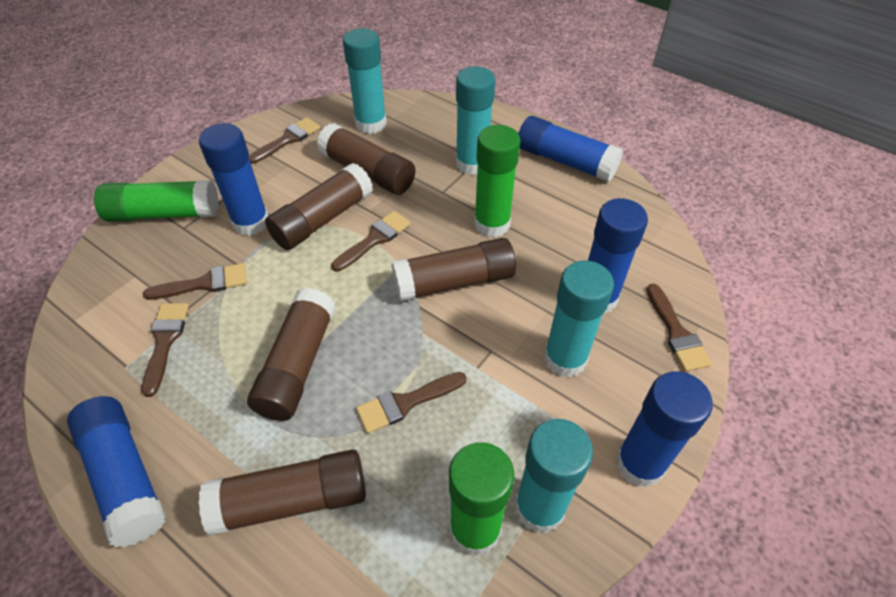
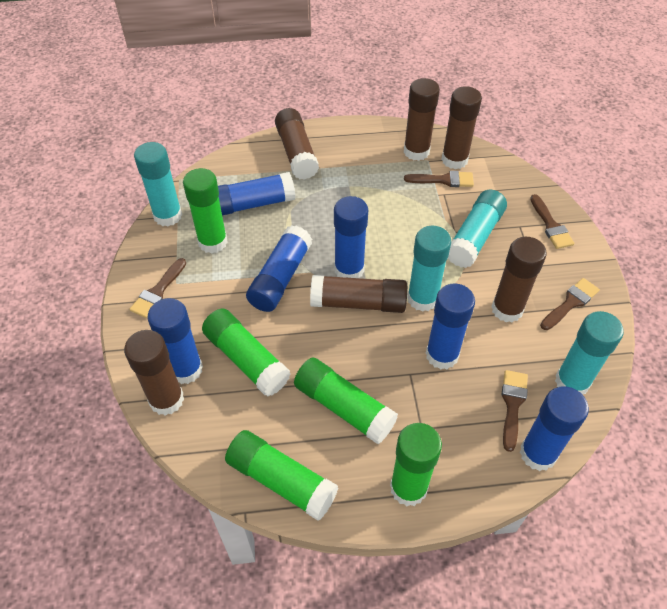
blue glue stick: [67,396,166,547] [199,123,269,236] [519,116,623,182] [588,198,648,314] [616,371,713,488] = 5 -> [148,298,203,384] [218,172,295,216] [246,225,312,312] [334,196,368,278] [426,283,475,369] [520,386,589,471] = 6
brown brush: [142,303,189,397] [143,263,247,300] [249,117,320,164] [331,211,410,272] [356,372,467,433] [647,283,712,371] = 6 -> [130,258,186,318] [404,171,474,187] [502,370,528,452] [530,194,574,249] [540,278,600,330] = 5
brown glue stick: [199,449,366,535] [247,288,336,421] [265,163,373,250] [317,123,415,195] [392,238,516,301] = 5 -> [124,330,184,416] [275,108,319,180] [310,275,407,313] [404,78,440,161] [441,86,482,169] [491,237,547,322] = 6
green glue stick: [94,180,219,222] [449,442,514,556] [474,125,521,237] = 3 -> [183,168,228,254] [202,309,290,396] [225,430,338,520] [294,357,398,444] [390,423,442,506] = 5

